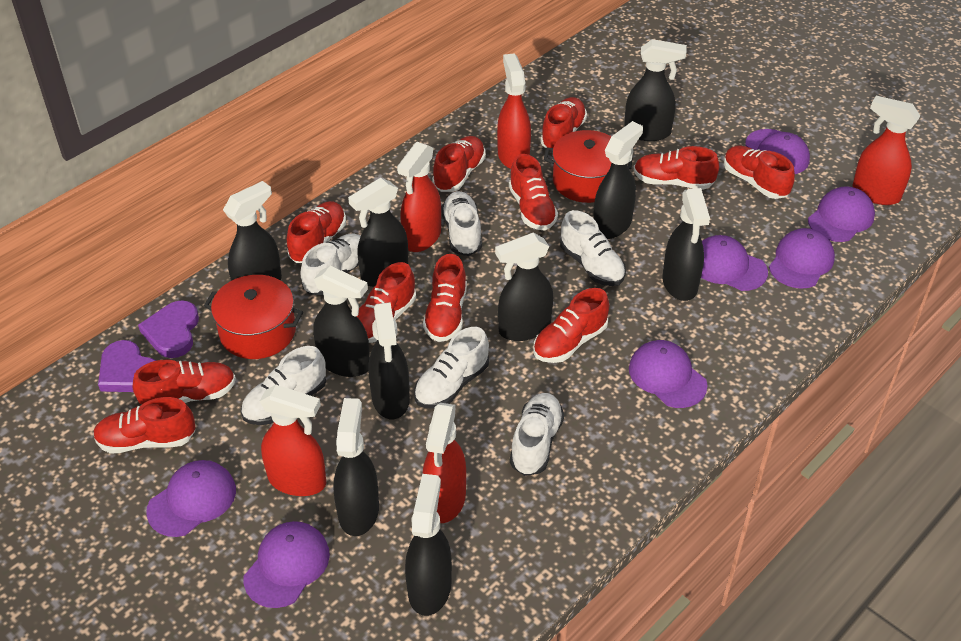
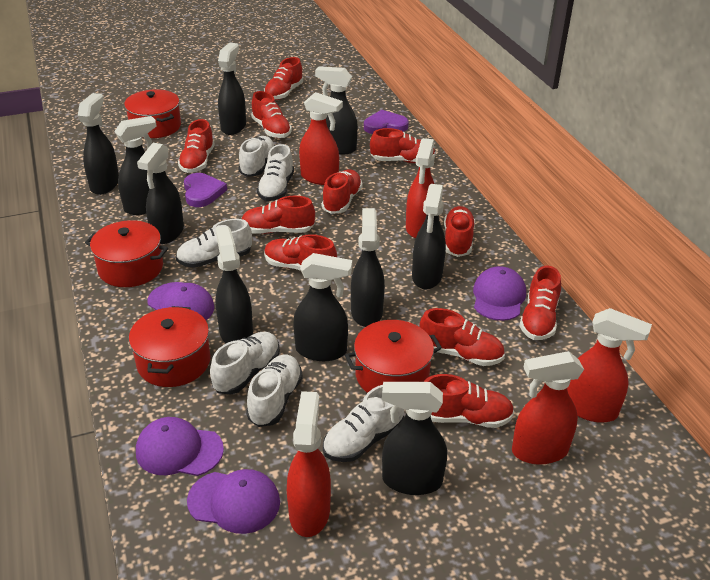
purple cap: [146,460,236,537] [244,521,330,608] [629,340,708,408] [701,235,768,291] [745,129,810,174] [769,228,835,289] [808,186,875,242] = 7 -> [136,417,224,476] [147,282,214,320] [187,469,280,534] [473,266,526,321] = 4
red pot: [204,275,303,359] [544,130,633,203] = 2 -> [85,220,168,287] [124,89,181,138] [129,306,211,387] [345,320,442,393] = 4

